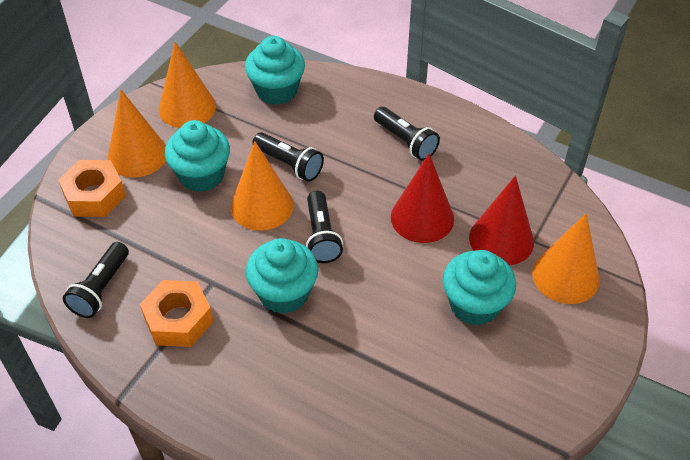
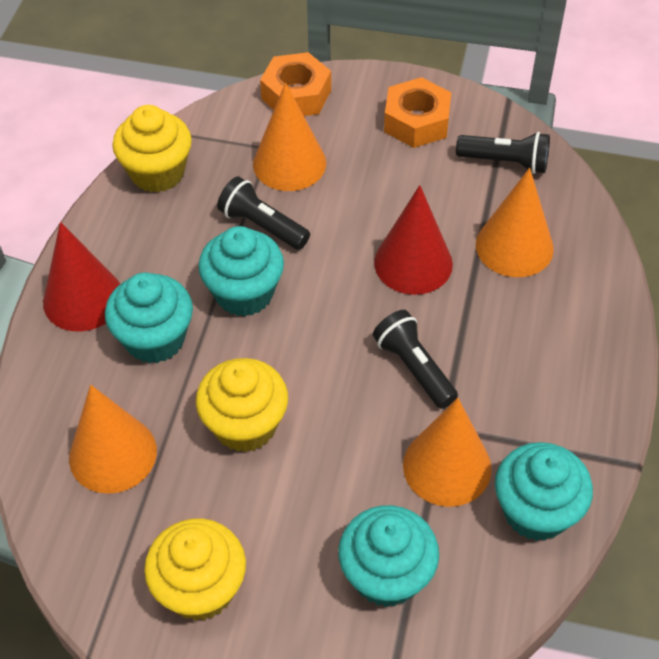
black flashlight: [63,242,129,318] [252,132,324,182] [306,191,343,263] [374,107,440,161] = 4 -> [217,176,310,250] [373,310,458,409] [456,132,550,174] = 3
yellow cupcake: none = 0 -> [112,105,192,192] [144,519,246,621] [196,358,288,452] = 3

